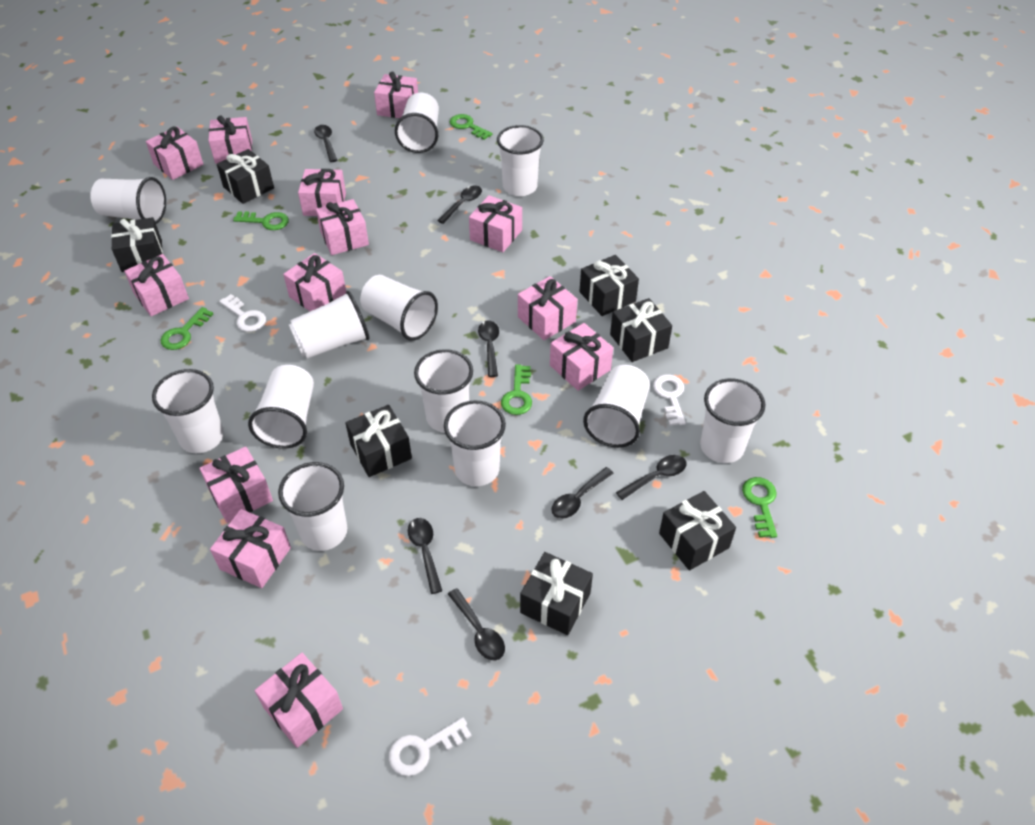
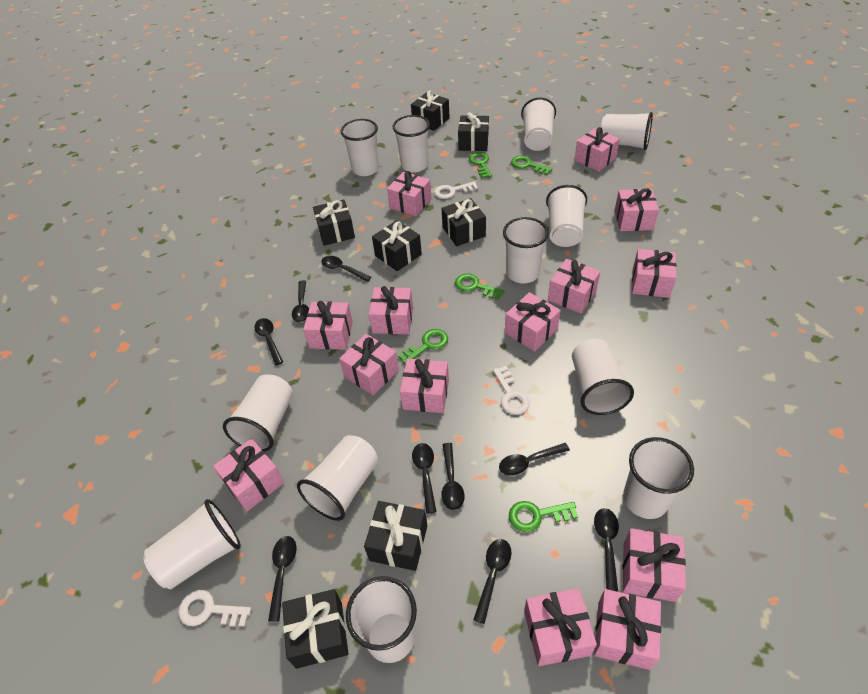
black spoon: [314,125,337,162] [408,518,442,594] [437,186,482,224] [448,588,505,660] [478,320,499,377] [552,467,613,519] [616,455,687,500] = 7 -> [254,318,283,365] [268,536,297,622] [292,280,309,322] [321,256,371,282] [412,443,437,514] [441,443,464,510] [473,539,512,624] [499,443,570,476] [594,508,619,592] = 9
pink gift: [124,254,189,316] [146,127,204,180] [200,447,273,523] [208,115,252,164] [210,509,291,588] [255,653,343,748] [283,253,346,311] [298,169,346,216] [316,199,369,255] [374,72,418,118] [469,195,522,252] [518,276,577,340] [550,323,613,391] = 13 -> [213,438,284,511] [303,301,353,350] [339,334,399,396] [369,286,413,334] [387,171,432,216] [400,358,449,413] [505,292,561,352] [524,588,597,666] [548,259,600,314] [574,127,620,172] [594,589,661,670] [615,188,659,231] [623,528,686,602] [632,249,677,298] = 14

